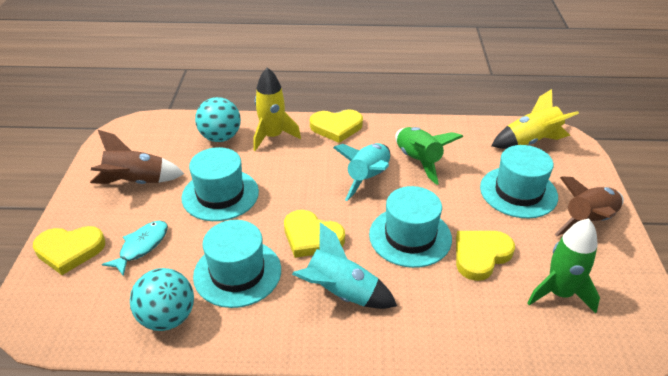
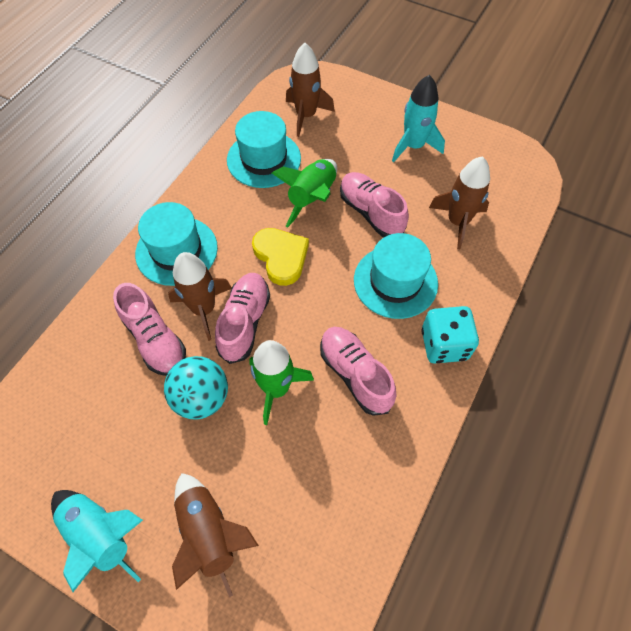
brown rocket: [90,130,184,184] [555,176,624,236] = 2 -> [168,252,232,341] [172,473,259,597] [286,43,335,137] [429,156,490,249] = 4
pink shoe: none = 0 -> [113,283,186,376] [215,273,270,364] [320,327,396,416] [340,172,409,238] = 4
turquoise ball: [130,268,194,331] [195,97,241,142] = 2 -> [164,356,228,420] = 1
turquoise dice: none = 0 -> [422,306,479,364] = 1
turquoise fish: [102,221,168,276] = 1 -> none = 0
turquoise hat: [181,147,259,221] [193,220,281,308] [369,186,452,268] [480,145,558,218] = 4 -> [135,202,218,286] [227,111,301,188] [354,233,438,319] = 3
yellow heart: [33,226,105,275] [284,210,345,258] [310,109,363,143] [456,231,515,281] = 4 -> [252,228,309,286] = 1
yellow rocket: [253,67,301,151] [492,89,579,149] = 2 -> none = 0

